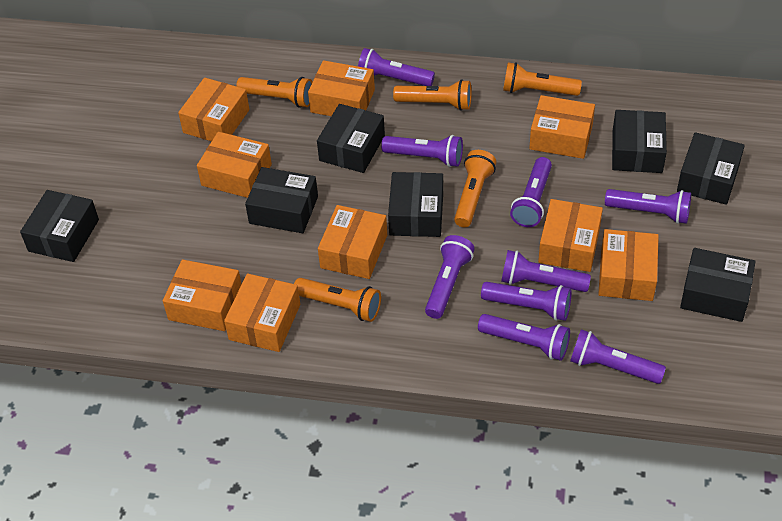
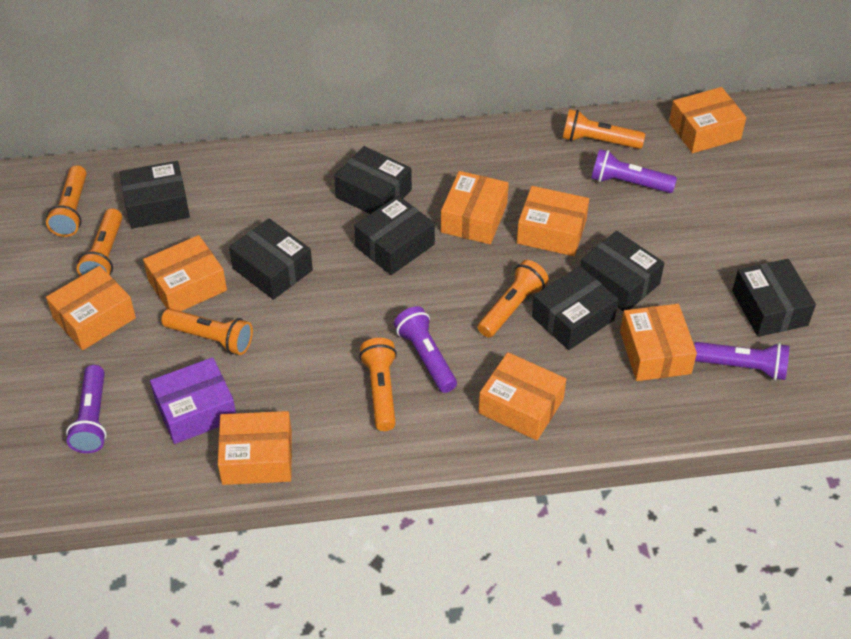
orange box: [163,259,242,331] [178,78,249,141] [197,132,272,198] [224,273,300,352] [308,60,375,116] [318,205,387,279] [529,95,595,159] [538,199,603,272] [598,229,659,301] = 9 -> [46,266,136,350] [143,235,227,311] [218,411,292,485] [441,171,509,244] [479,352,566,440] [517,186,589,256] [620,304,697,381] [669,87,746,153] = 8
orange flashlight: [236,77,313,108] [294,278,381,322] [393,79,471,111] [454,150,496,227] [503,62,582,96] = 5 -> [46,165,87,237] [77,208,122,276] [161,309,253,355] [359,338,397,431] [477,260,549,338] [563,109,645,149] = 6
purple box: none = 0 -> [150,357,236,444] = 1
purple flashlight: [358,48,435,86] [381,135,463,167] [425,235,475,319] [478,314,570,361] [481,282,572,321] [501,250,591,292] [510,157,552,227] [570,329,666,384] [605,189,691,224] = 9 -> [66,365,107,453] [394,306,457,393] [591,149,677,193] [694,342,789,380] = 4

